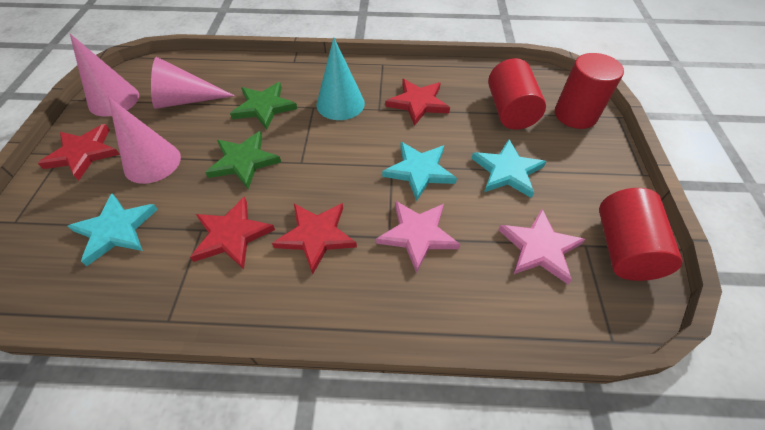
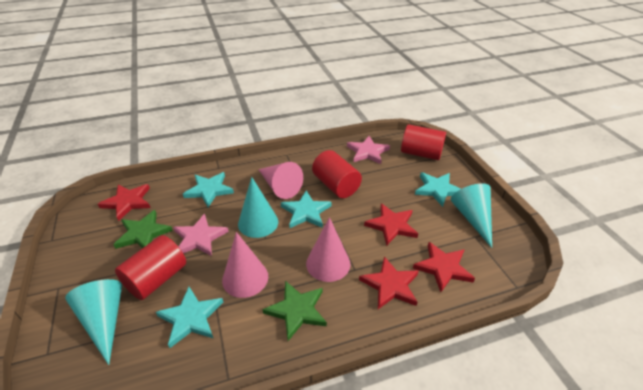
turquoise cone: [317,37,365,120] = 1 -> [65,279,122,365] [238,177,278,238] [451,183,492,248] = 3
turquoise star: [68,194,158,266] [382,142,457,201] [471,139,547,198] = 3 -> [156,287,223,348] [183,172,234,207] [281,191,332,228] [415,172,461,207] = 4

